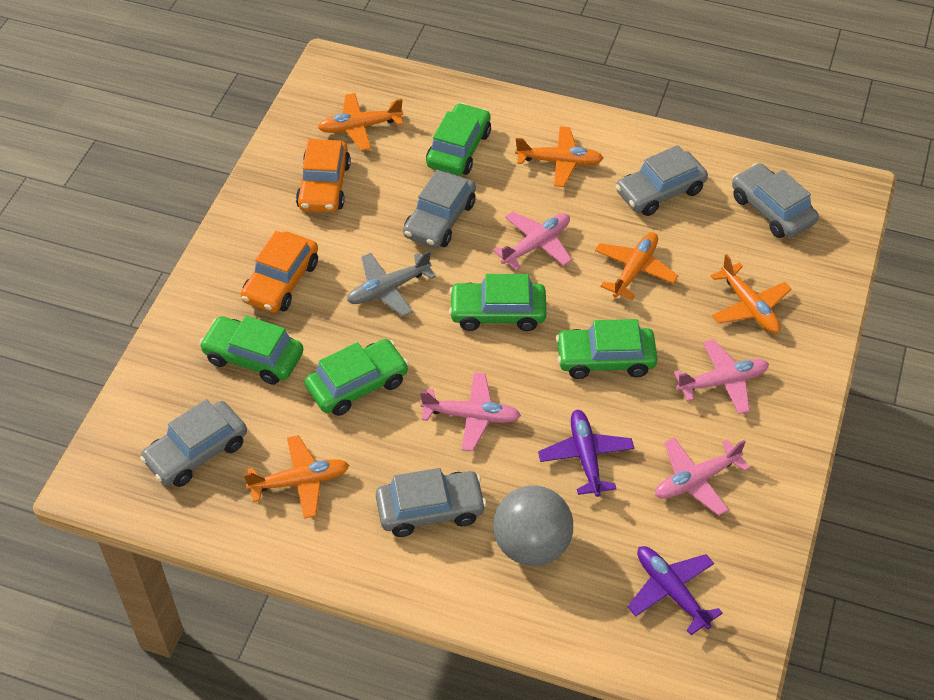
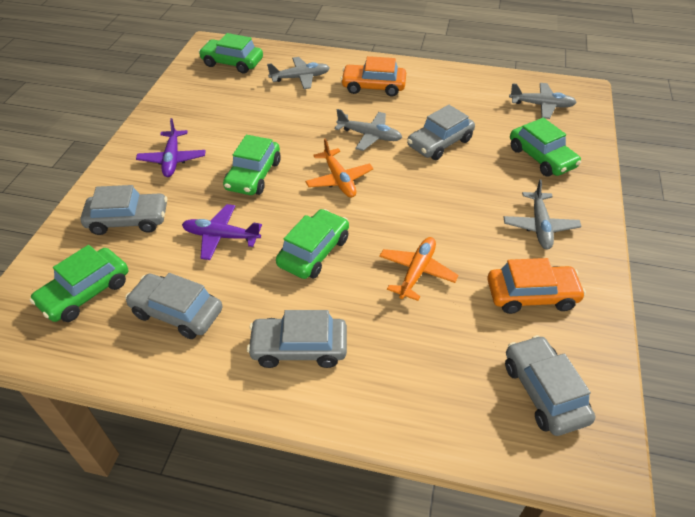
grey ball: [493,485,573,566] = 1 -> none = 0
grey plane: [347,250,436,317] = 1 -> [267,57,330,89] [334,109,402,151] [503,179,581,249] [509,83,577,119] = 4
orange plane: [244,435,349,519] [318,93,403,151] [515,126,604,187] [595,232,678,300] [711,254,791,333] = 5 -> [305,138,373,198] [379,237,458,301] = 2
pink plane: [420,373,521,451] [493,212,572,271] [655,438,750,516] [674,339,769,414] = 4 -> none = 0

